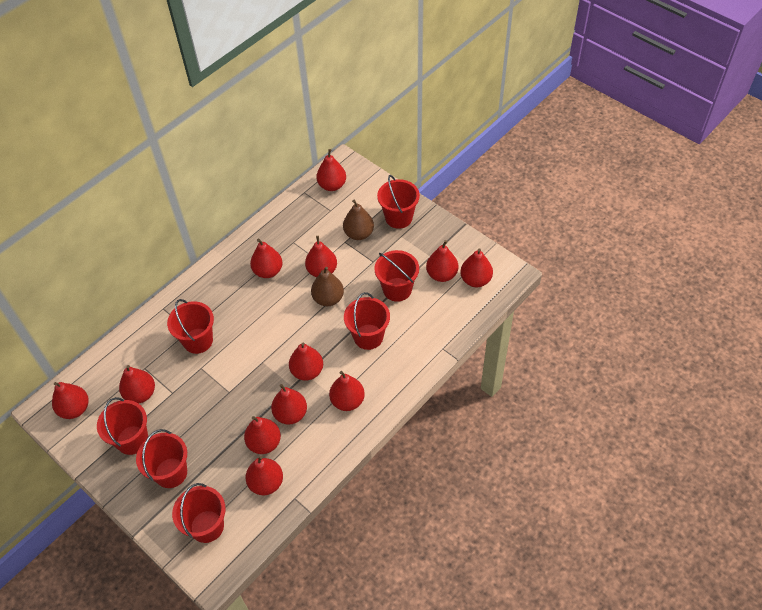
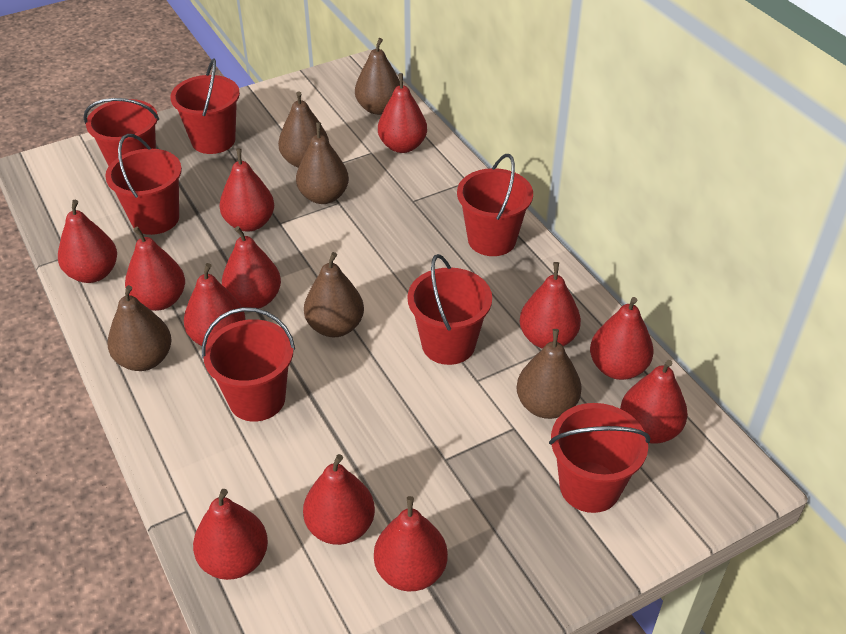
brown pear: [311,267,344,306] [343,200,374,240] = 2 -> [107,285,172,371] [278,91,329,168] [296,122,349,204] [304,252,364,337] [355,38,400,115] [516,329,582,419] = 6

